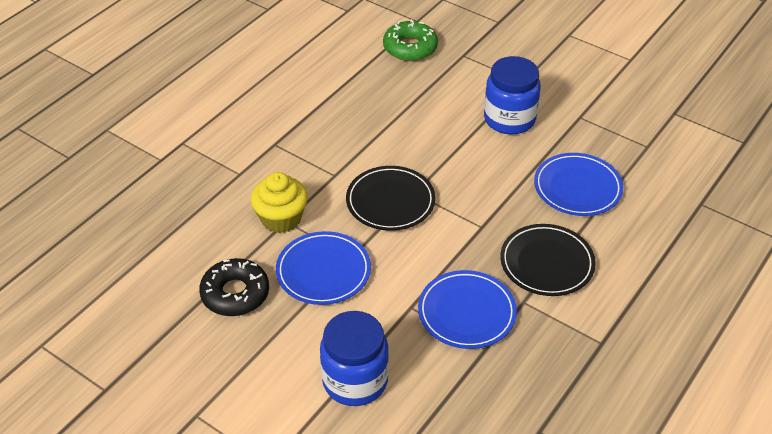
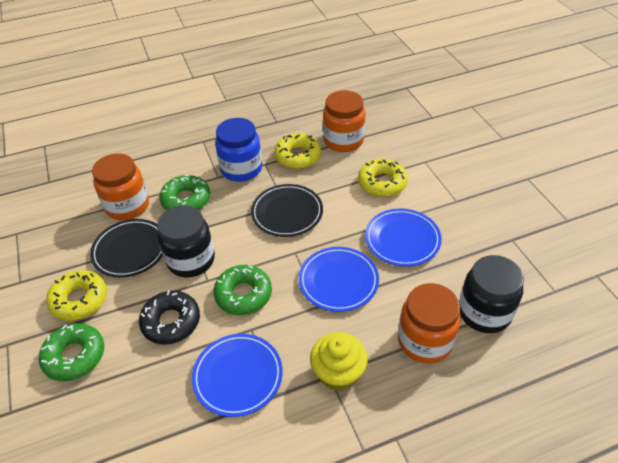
black jar: none = 0 -> [157,205,215,278] [459,255,524,333] = 2
blue jar: [320,311,389,406] [484,56,541,135] = 2 -> [215,118,262,182] = 1
green donut: [383,19,438,61] = 1 -> [39,323,104,381] [159,175,210,210] [213,265,272,315] = 3
orange jar: none = 0 -> [92,153,149,220] [323,90,365,152] [398,283,461,364] = 3
yellow donut: none = 0 -> [46,270,107,321] [274,134,321,169] [358,159,408,197] = 3

